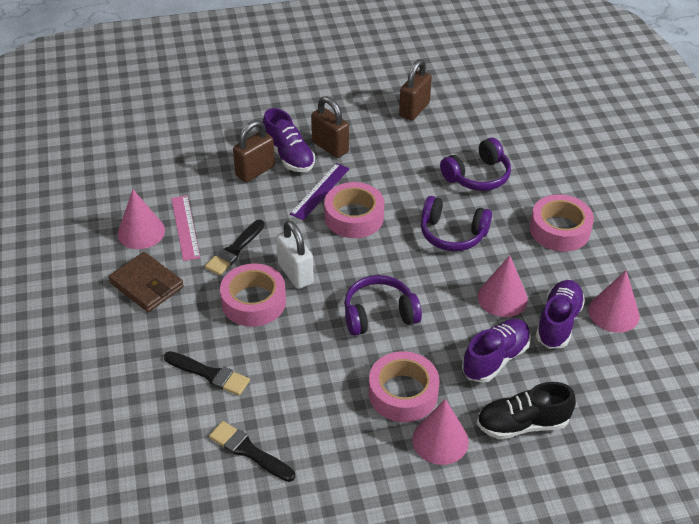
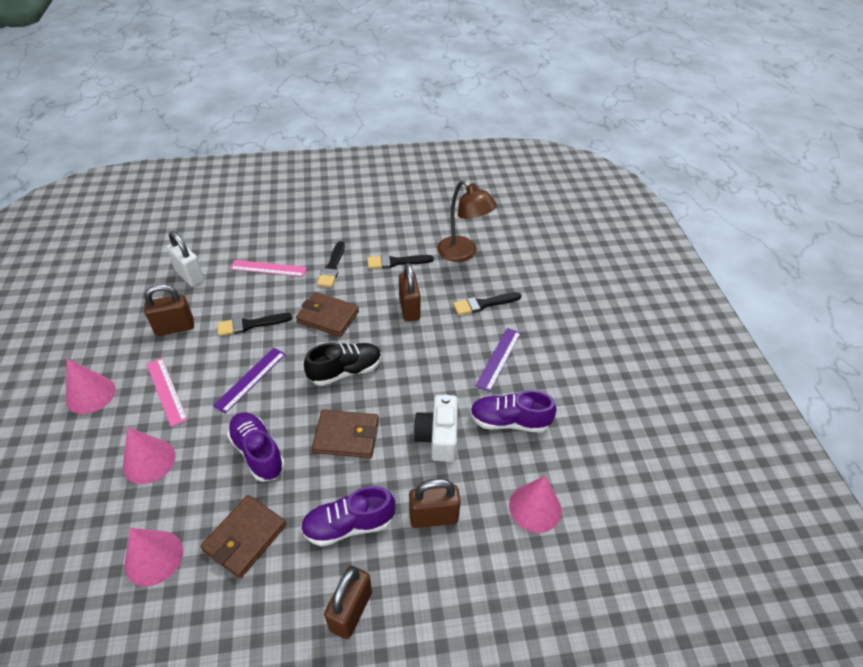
black brush: [164,351,250,396] [205,220,265,275] [209,421,295,482] = 3 -> [217,313,292,336] [317,241,345,287] [367,254,434,269] [453,292,522,315] = 4
brown lamp: none = 0 -> [437,180,497,262] = 1
brown padlock: [233,120,275,182] [311,96,349,158] [399,59,432,121] = 3 -> [144,284,194,336] [324,566,372,639] [399,263,421,322] [409,479,461,528] = 4
brown wallet: [109,252,184,312] = 1 -> [201,495,286,578] [296,292,359,337] [312,410,379,458] = 3
pink ruler: [171,195,200,261] = 1 -> [146,358,188,427] [230,260,307,277] = 2
pink tape: [220,263,286,327] [324,182,384,238] [369,351,440,422] [530,194,594,252] = 4 -> none = 0
purple headphones: [344,275,422,336] [421,196,492,251] [440,138,511,191] = 3 -> none = 0
purple ruler: [290,163,350,220] = 1 -> [213,348,286,414] [475,328,521,392] = 2
white camera: none = 0 -> [413,395,458,462] = 1

